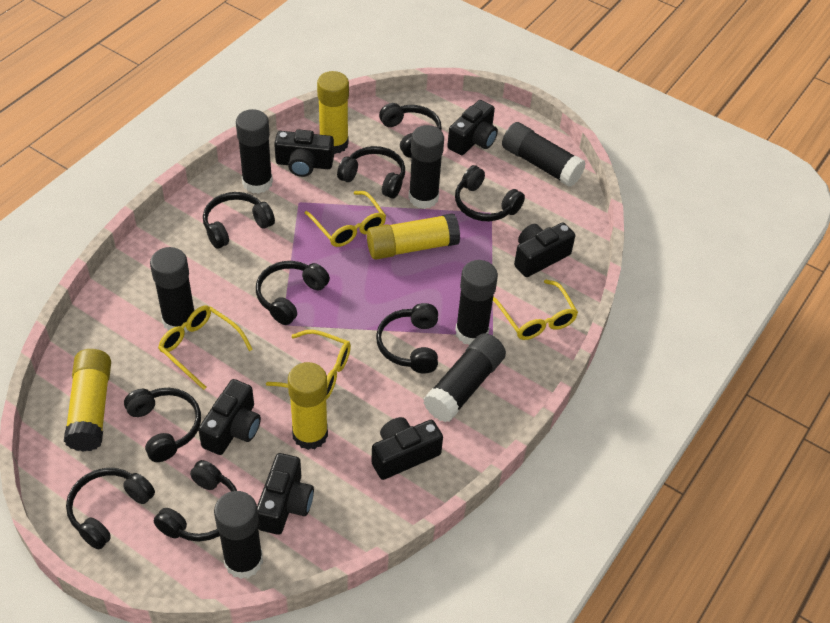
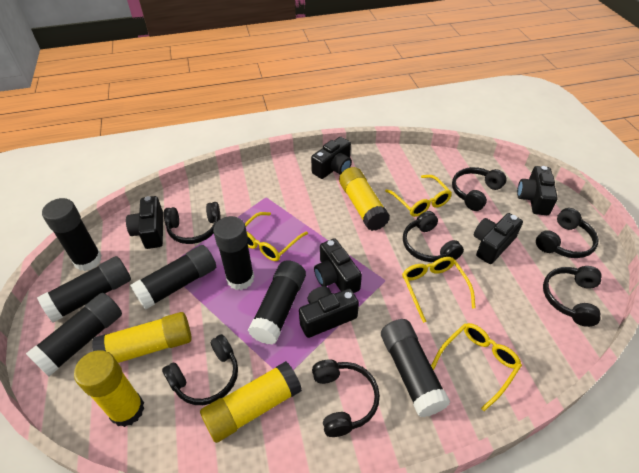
black headphones: [66,468,155,550] [124,388,201,462] [154,460,237,541] [203,192,275,249] [256,261,330,325] [337,146,405,199] [376,303,438,374] [379,103,442,158] [455,165,525,221] = 9 -> [162,334,238,405] [164,202,221,244] [312,359,380,437] [403,211,464,262] [452,167,507,211] [536,208,598,258] [543,266,601,327] = 7

